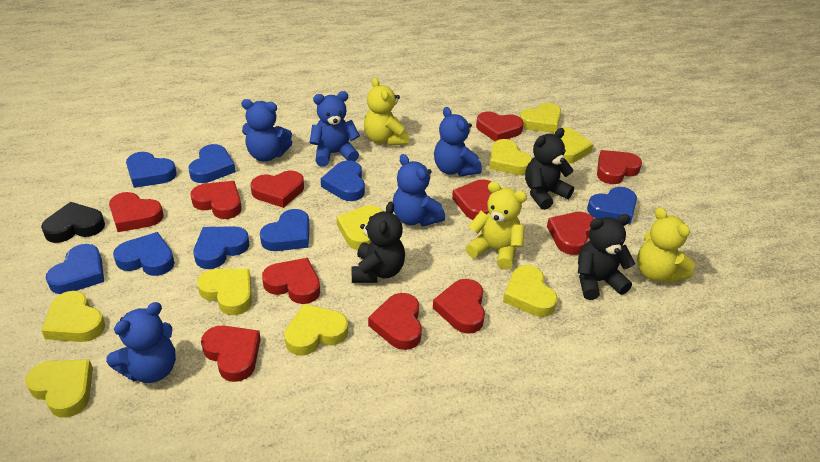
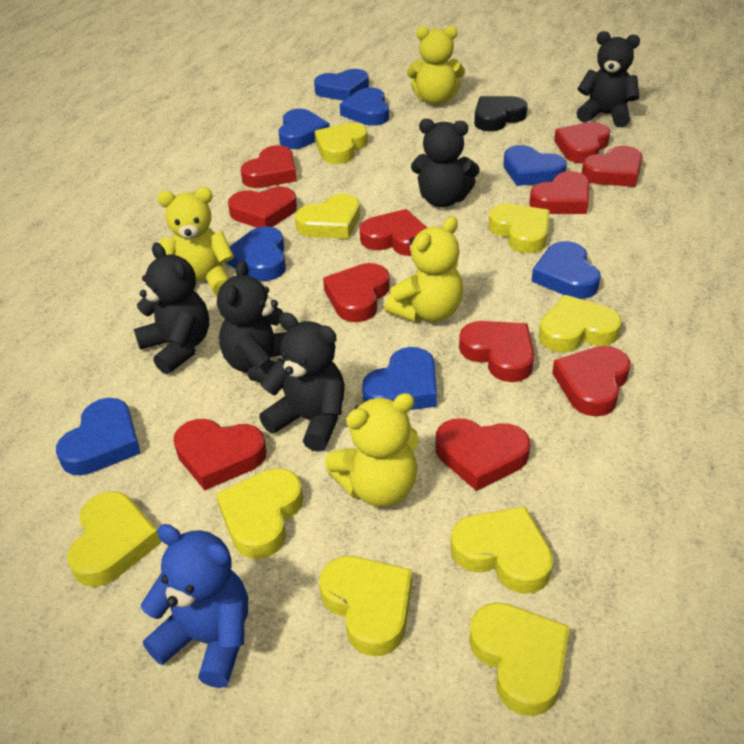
black teddy bear: [351,201,405,283] [525,128,574,210] [578,214,635,300] = 3 -> [134,243,209,374] [217,260,286,388] [259,312,345,452] [411,119,480,207] [577,31,640,127] = 5
blue teddy bear: [106,302,176,383] [241,99,292,162] [310,91,360,167] [392,154,445,226] [434,107,482,177] = 5 -> [141,524,248,688] = 1
yellow teddy bear: [364,77,409,146] [466,182,527,270] [637,207,695,283] = 3 -> [157,187,234,296] [325,393,419,507] [385,217,463,322] [407,26,465,105] = 4

